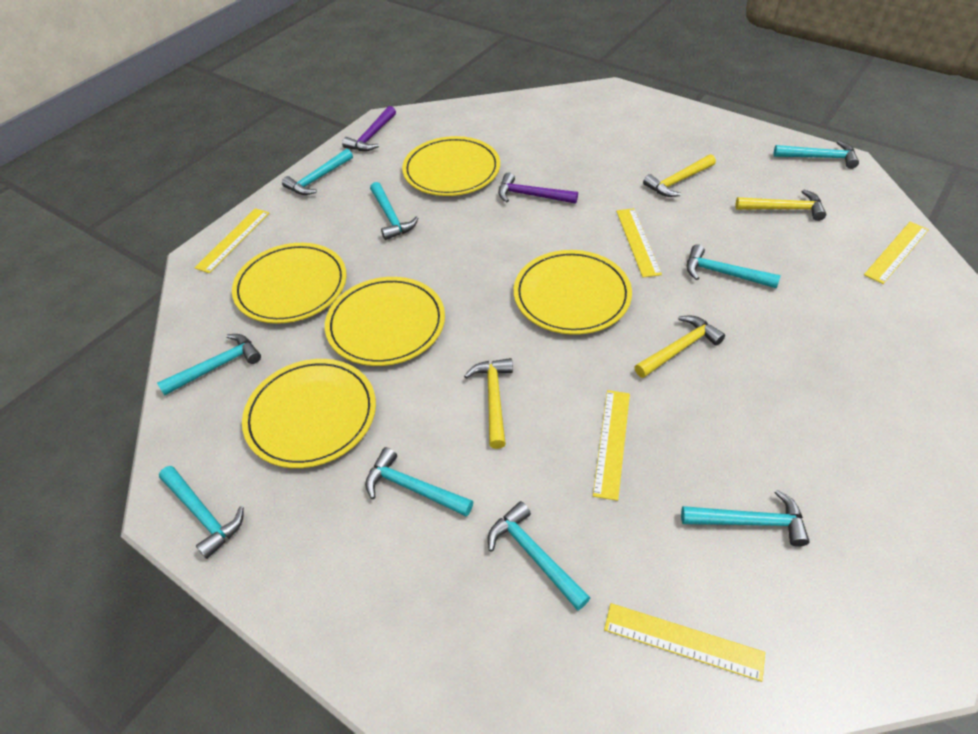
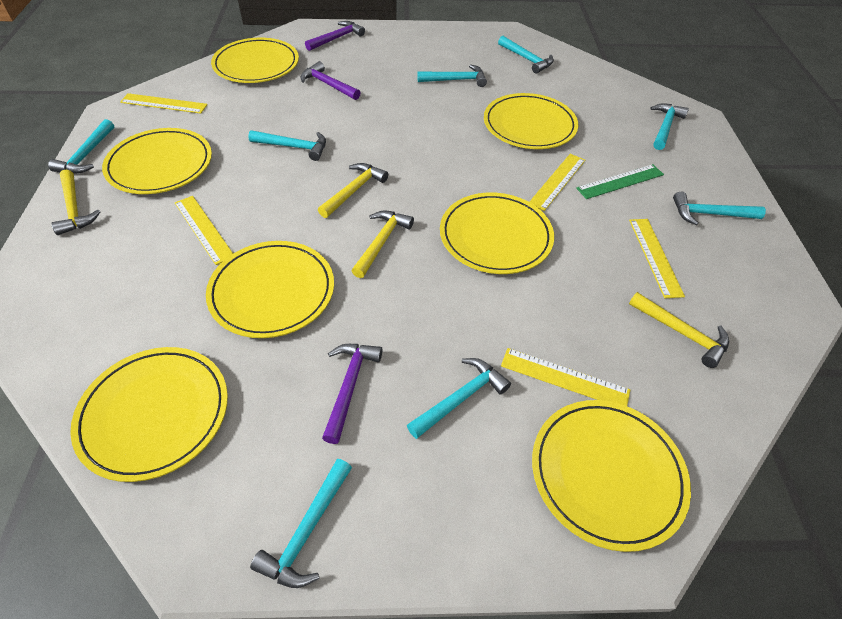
green ruler: none = 0 -> [576,164,664,199] = 1
purple hammer: [342,106,396,151] [498,172,578,204] = 2 -> [301,61,361,100] [305,21,365,51] [322,344,382,444] = 3
turquoise hammer: [157,334,261,396] [159,466,244,559] [282,149,353,195] [365,447,473,517] [370,182,419,240] [488,501,591,610] [681,490,810,547] [687,244,781,288] [773,141,859,169] = 9 -> [48,119,114,174] [248,130,326,161] [250,459,352,588] [407,358,511,439] [417,64,487,87] [498,36,554,73] [650,103,689,150] [673,192,766,225] = 8
yellow plate: [232,243,347,324] [242,359,376,468] [325,277,445,366] [402,136,500,196] [514,250,632,335] = 5 -> [70,347,228,482] [102,128,212,194] [206,241,334,338] [211,38,299,83] [440,193,554,274] [484,93,578,149] [532,400,691,552] = 7

